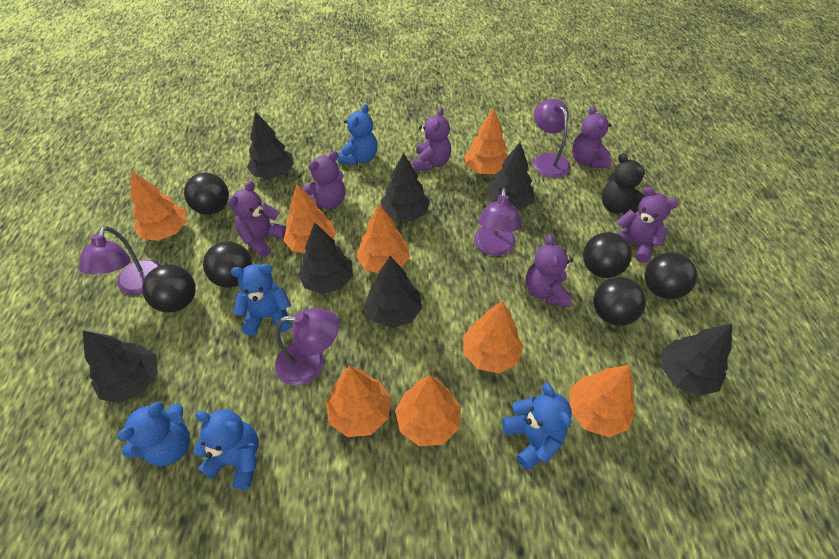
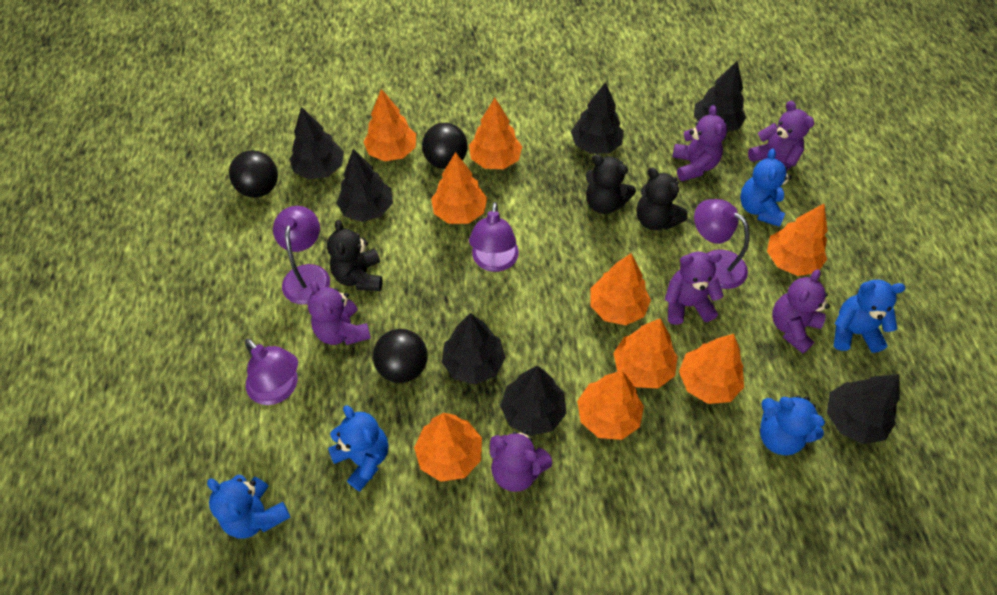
black ball: [142,264,196,313] [184,173,229,215] [203,241,252,288] [583,232,632,278] [593,277,646,326] [645,252,697,299] = 6 -> [229,150,278,198] [373,329,428,383] [422,123,468,169] = 3
black teddy bear: [602,153,645,214] = 1 -> [327,220,383,291] [585,155,636,214] [636,168,688,230] = 3
orange tree: [131,171,187,241] [283,184,336,253] [326,366,391,437] [356,204,410,273] [395,375,461,446] [463,301,524,374] [464,108,509,174] [569,365,636,437] = 8 -> [363,89,416,161] [414,413,482,482] [431,152,487,224] [469,98,522,169] [577,371,644,440] [590,253,651,325] [613,318,678,388] [679,334,744,404] [767,204,828,276] = 9

